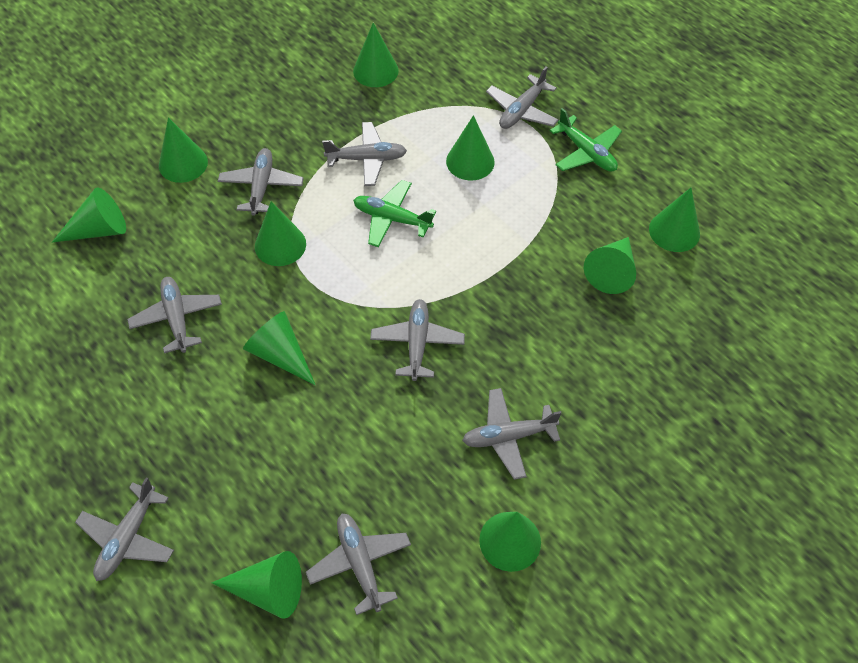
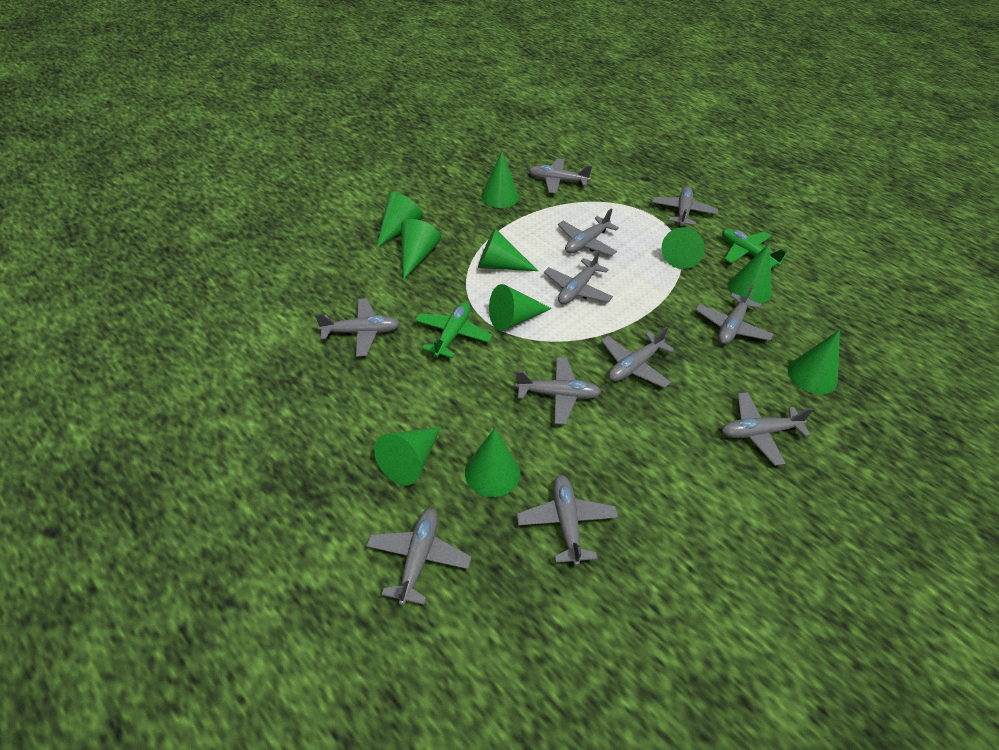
grey plane: [75,477,174,581] [127,277,222,353] [218,148,303,216] [306,514,411,615] [322,122,407,186] [370,299,465,381] [462,388,562,480] [486,66,559,129] = 8 -> [315,299,400,357] [366,508,472,606] [515,357,601,425] [517,475,618,566] [529,158,592,194] [544,250,613,304] [558,209,619,256] [601,326,674,388] [652,187,718,227] [695,285,773,344] [722,392,813,466] = 11

